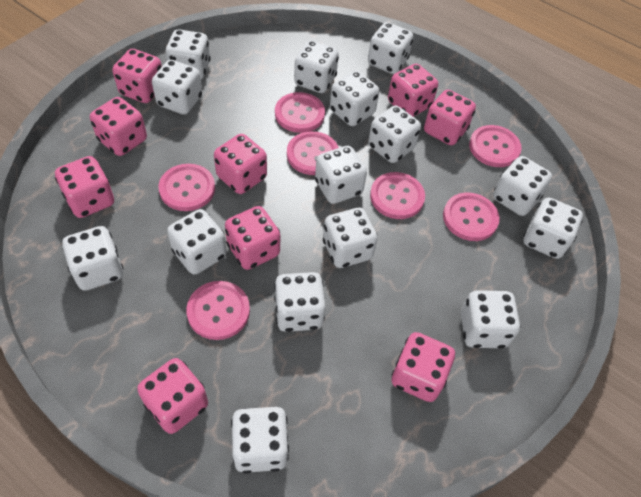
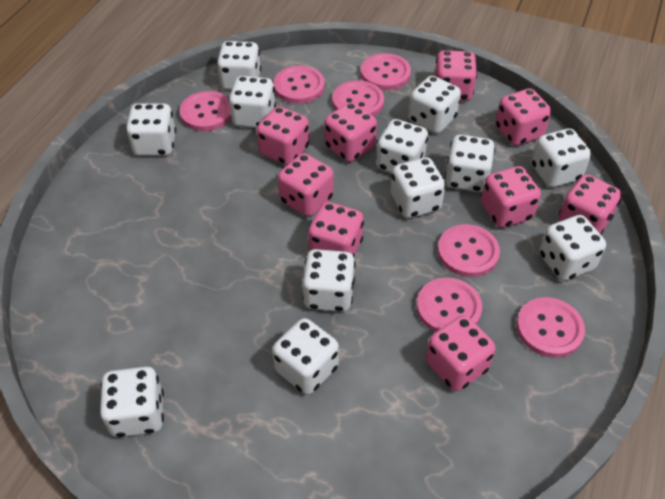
white dice: [62,226,123,291] [152,60,202,115] [166,29,211,79] [167,209,227,275] [231,407,289,473] [274,272,326,332] [294,40,339,93] [315,146,367,204] [323,208,377,268] [330,71,379,126] [368,22,413,74] [368,106,421,163] [461,290,520,349] [493,156,552,216] [524,197,583,259] = 15 -> [100,367,164,437] [126,103,176,156] [217,41,261,90] [229,76,276,128] [272,318,339,395] [303,249,355,312] [376,119,428,173] [391,157,445,218] [409,76,461,134] [445,134,495,192] [532,128,591,188] [539,215,606,281] = 12

